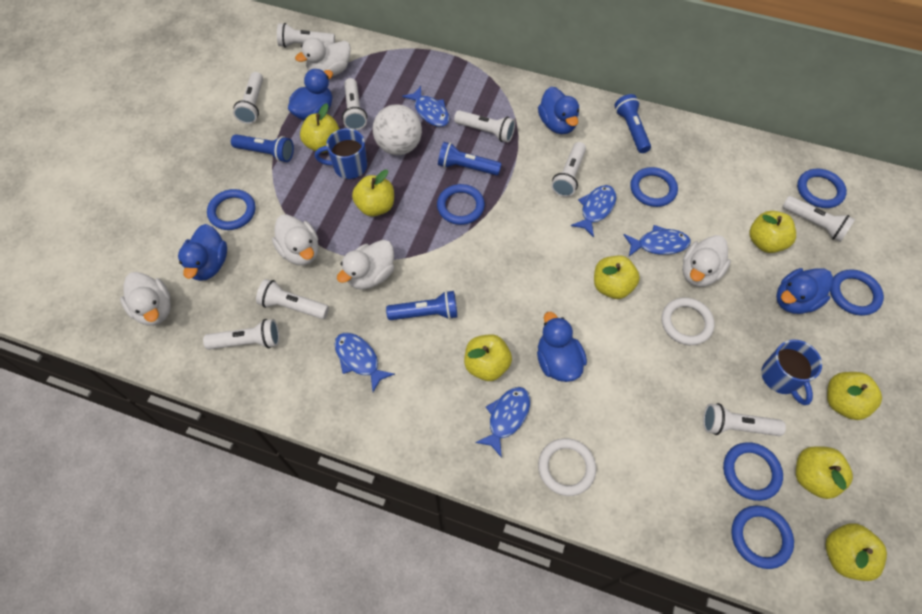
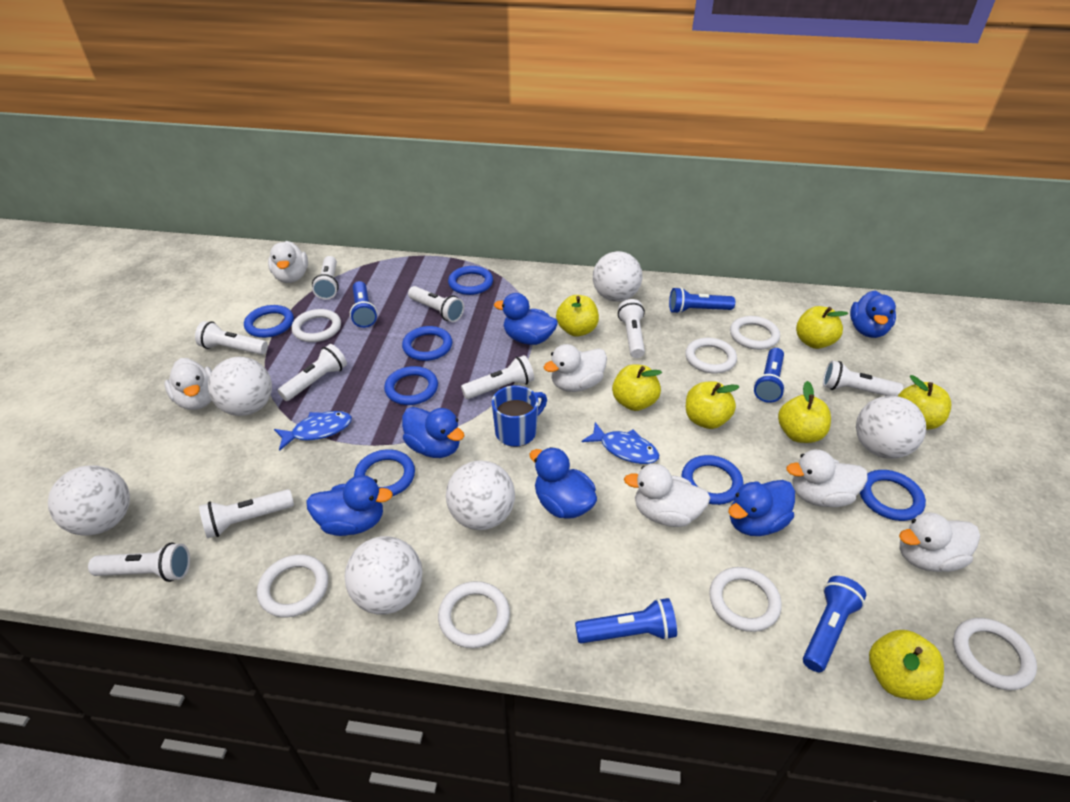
blue duck: [178,224,227,281] [288,69,333,121] [537,312,587,382] [538,87,579,134] [776,268,833,314] = 5 -> [306,475,393,536] [402,407,465,458] [494,293,558,345] [529,447,597,519] [728,480,795,536] [850,291,896,338] = 6
blue fish: [334,333,395,392] [402,86,450,127] [475,387,530,458] [571,185,616,237] [624,225,691,256] = 5 -> [274,411,352,451] [582,422,659,464] = 2
blue flashlight: [231,134,294,162] [386,291,457,320] [438,142,502,176] [614,94,651,153] = 4 -> [350,281,377,328] [575,598,677,643] [669,287,735,314] [754,348,785,403] [803,576,866,672] = 5
blue mug: [315,128,367,179] [761,339,822,405] = 2 -> [492,385,547,447] = 1
white ball: [373,104,422,155] = 1 -> [48,465,130,536] [208,357,272,416] [344,536,422,615] [446,460,515,530] [593,251,642,302] [856,396,926,459] = 6
white duck: [120,272,171,326] [272,214,319,265] [295,38,351,77] [337,240,394,290] [682,235,731,287] = 5 -> [164,358,212,410] [268,241,308,283] [544,344,607,392] [624,464,710,527] [787,449,868,507] [899,512,980,572] = 6
white ring: [538,438,596,496] [661,297,715,345] = 2 -> [257,554,328,617] [291,309,341,342] [438,581,510,648] [685,338,737,374] [709,567,782,632] [730,316,780,350] [953,618,1037,690] = 7
yellow apple: [300,103,340,153] [352,170,394,216] [464,334,512,381] [594,256,640,299] [750,211,796,253] [796,446,853,499] [825,523,887,581] [827,372,882,420] = 8 -> [556,295,599,337] [612,364,662,411] [686,381,739,429] [778,381,831,443] [796,306,848,349] [869,630,944,700] [898,375,951,430] = 7

